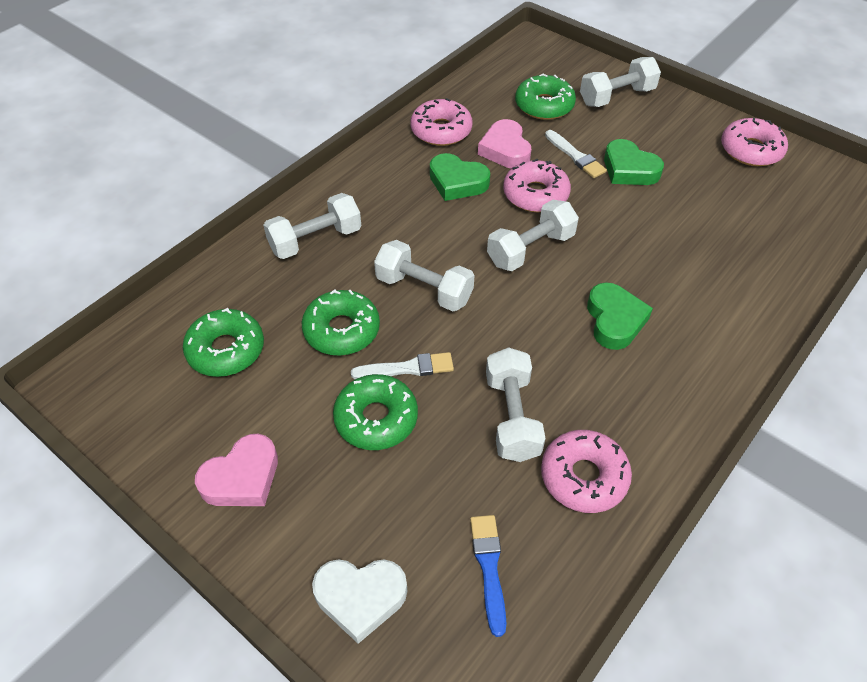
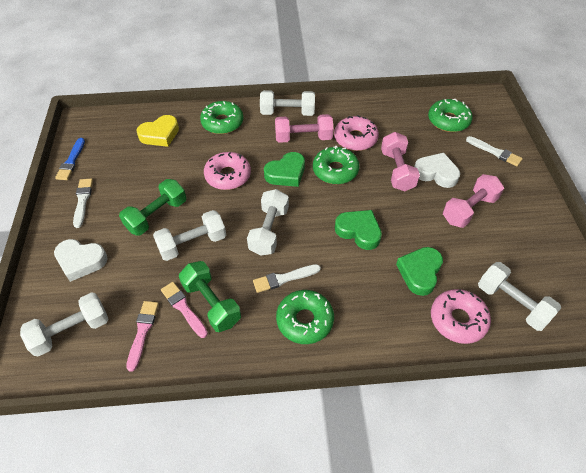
green dumbbell: none = 0 -> [119,179,186,236] [179,261,241,332] = 2
pink brush: none = 0 -> [126,301,159,372] [161,282,208,338] = 2
pink donut: [410,98,472,146] [503,159,571,212] [541,430,632,513] [721,118,788,166] = 4 -> [204,152,251,190] [334,115,379,151] [431,289,491,344] = 3
pink dumbbell: none = 0 -> [275,114,333,143] [381,132,420,191] [443,174,504,228] = 3
pink heart: [195,434,278,506] [478,119,531,168] = 2 -> none = 0
white brush: [351,352,454,379] [545,130,607,178] = 2 -> [73,179,93,228] [253,264,321,293] [466,136,523,166] = 3
white heart: [312,559,407,644] = 1 -> [54,239,108,282] [414,153,460,188] = 2
yellow heart: none = 0 -> [136,115,179,147] = 1

